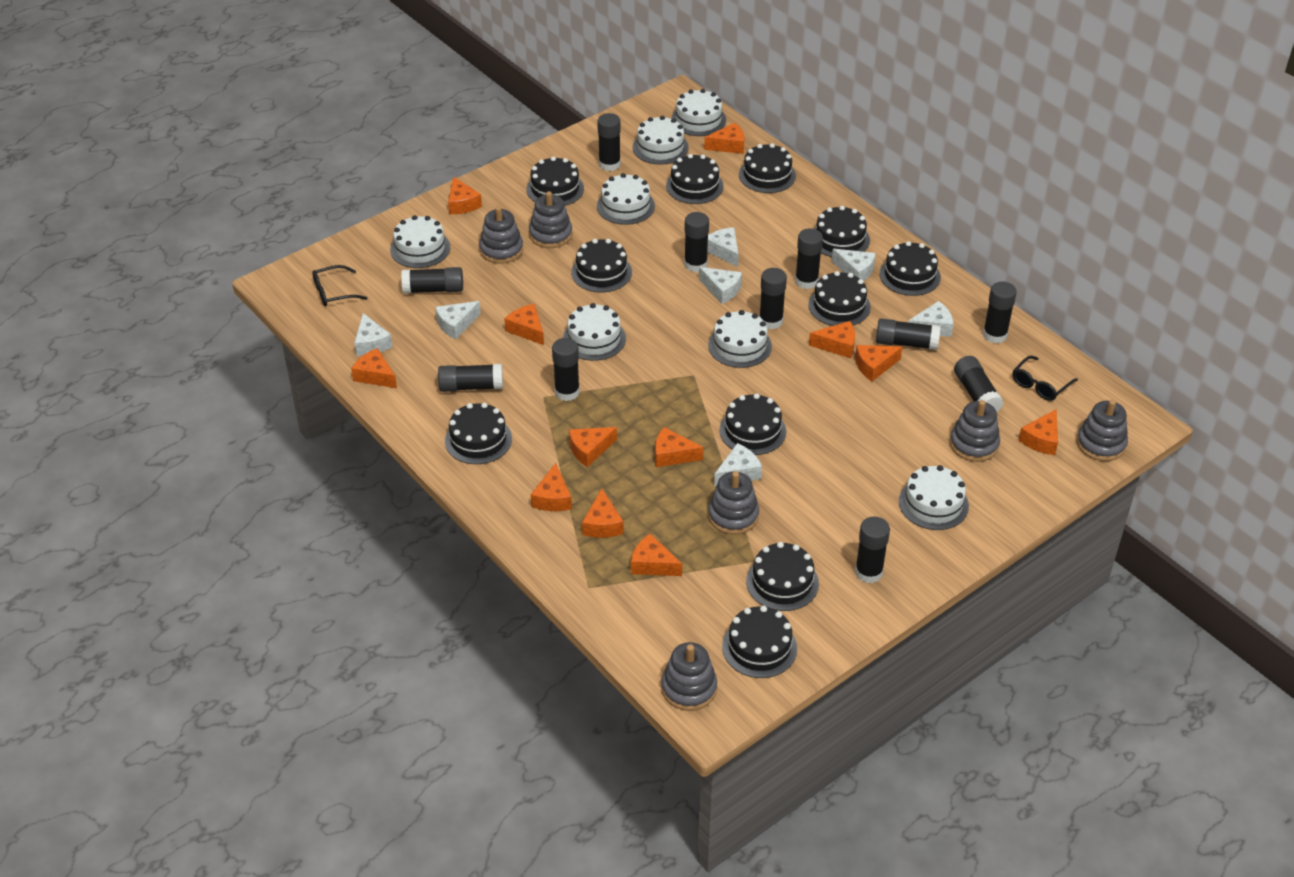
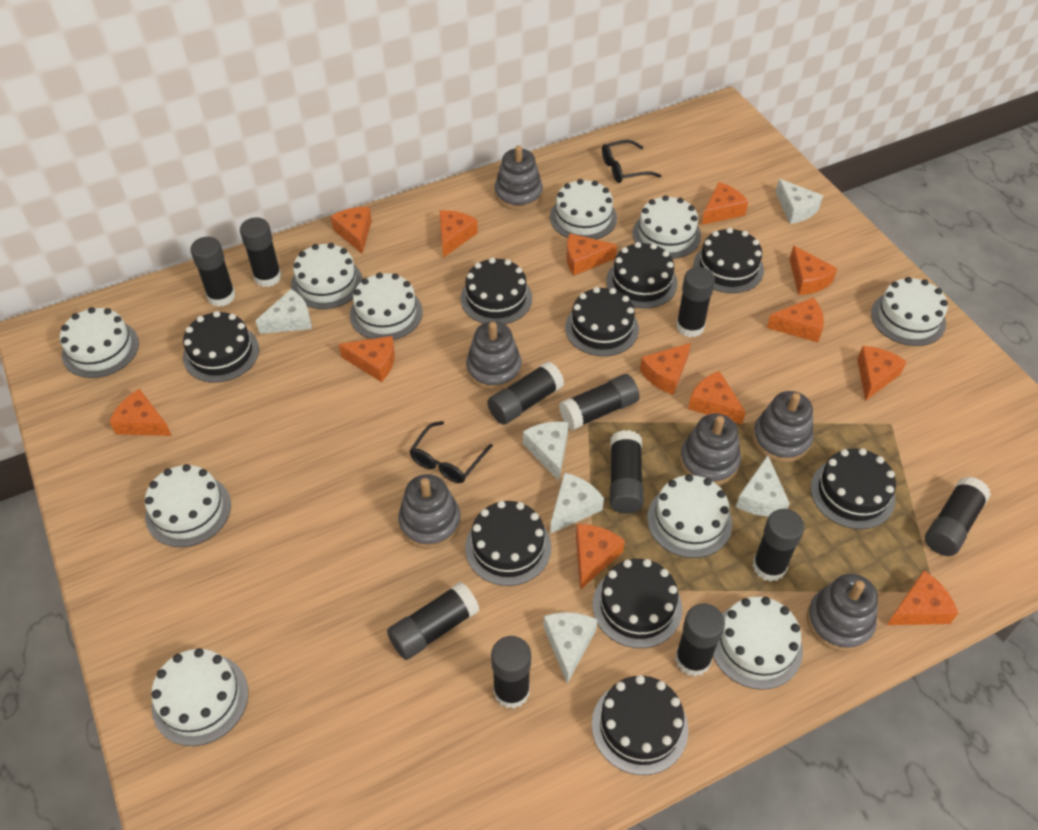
black cake: [445,403,512,464] [527,156,584,206] [571,239,632,292] [666,154,724,204] [719,393,786,455] [722,606,797,678] [739,143,796,193] [746,542,819,611] [808,271,871,326] [814,206,870,257] [879,241,941,296] = 11 -> [183,311,259,383] [460,258,532,324] [465,501,551,586] [565,287,639,356] [592,675,688,775] [593,559,682,648] [606,242,678,308] [693,228,764,293] [811,448,896,529] = 9
orange cheese: [351,348,397,388] [448,177,482,214] [505,304,544,345] [531,463,572,511] [569,427,617,467] [582,489,624,538] [631,534,682,576] [655,427,703,467] [704,123,745,154] [809,321,855,358] [855,345,902,381] [1018,409,1058,455] = 12 -> [109,389,172,436] [331,207,372,254] [339,336,395,382] [440,210,478,258] [567,233,617,276] [576,524,625,590] [640,343,691,395] [688,371,746,425] [702,182,748,225] [767,297,824,343] [790,246,838,295] [857,346,907,401] [887,570,958,625] = 13
white cake: [390,215,450,268] [563,303,626,361] [597,173,655,225] [633,116,689,165] [671,89,726,136] [708,310,772,368] [899,465,969,530] = 7 -> [60,307,139,378] [145,464,231,547] [151,648,248,746] [291,243,363,309] [350,272,423,340] [550,179,617,240] [633,195,701,259] [647,474,732,558] [713,597,803,690] [871,277,948,346] = 10
white cheese: [354,313,393,356] [435,301,481,339] [699,267,742,304] [707,227,739,267] [714,443,762,486] [832,249,876,281] [908,301,954,337] = 7 -> [255,289,312,334] [523,421,569,481] [543,612,598,683] [550,472,604,534] [736,455,790,516] [775,179,823,224] = 6

